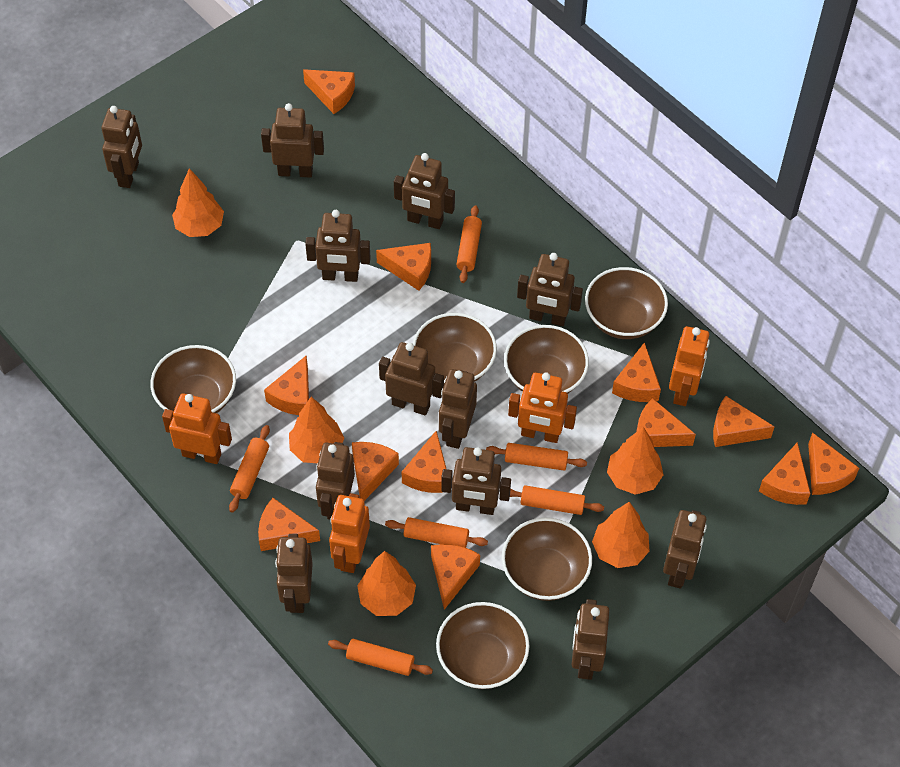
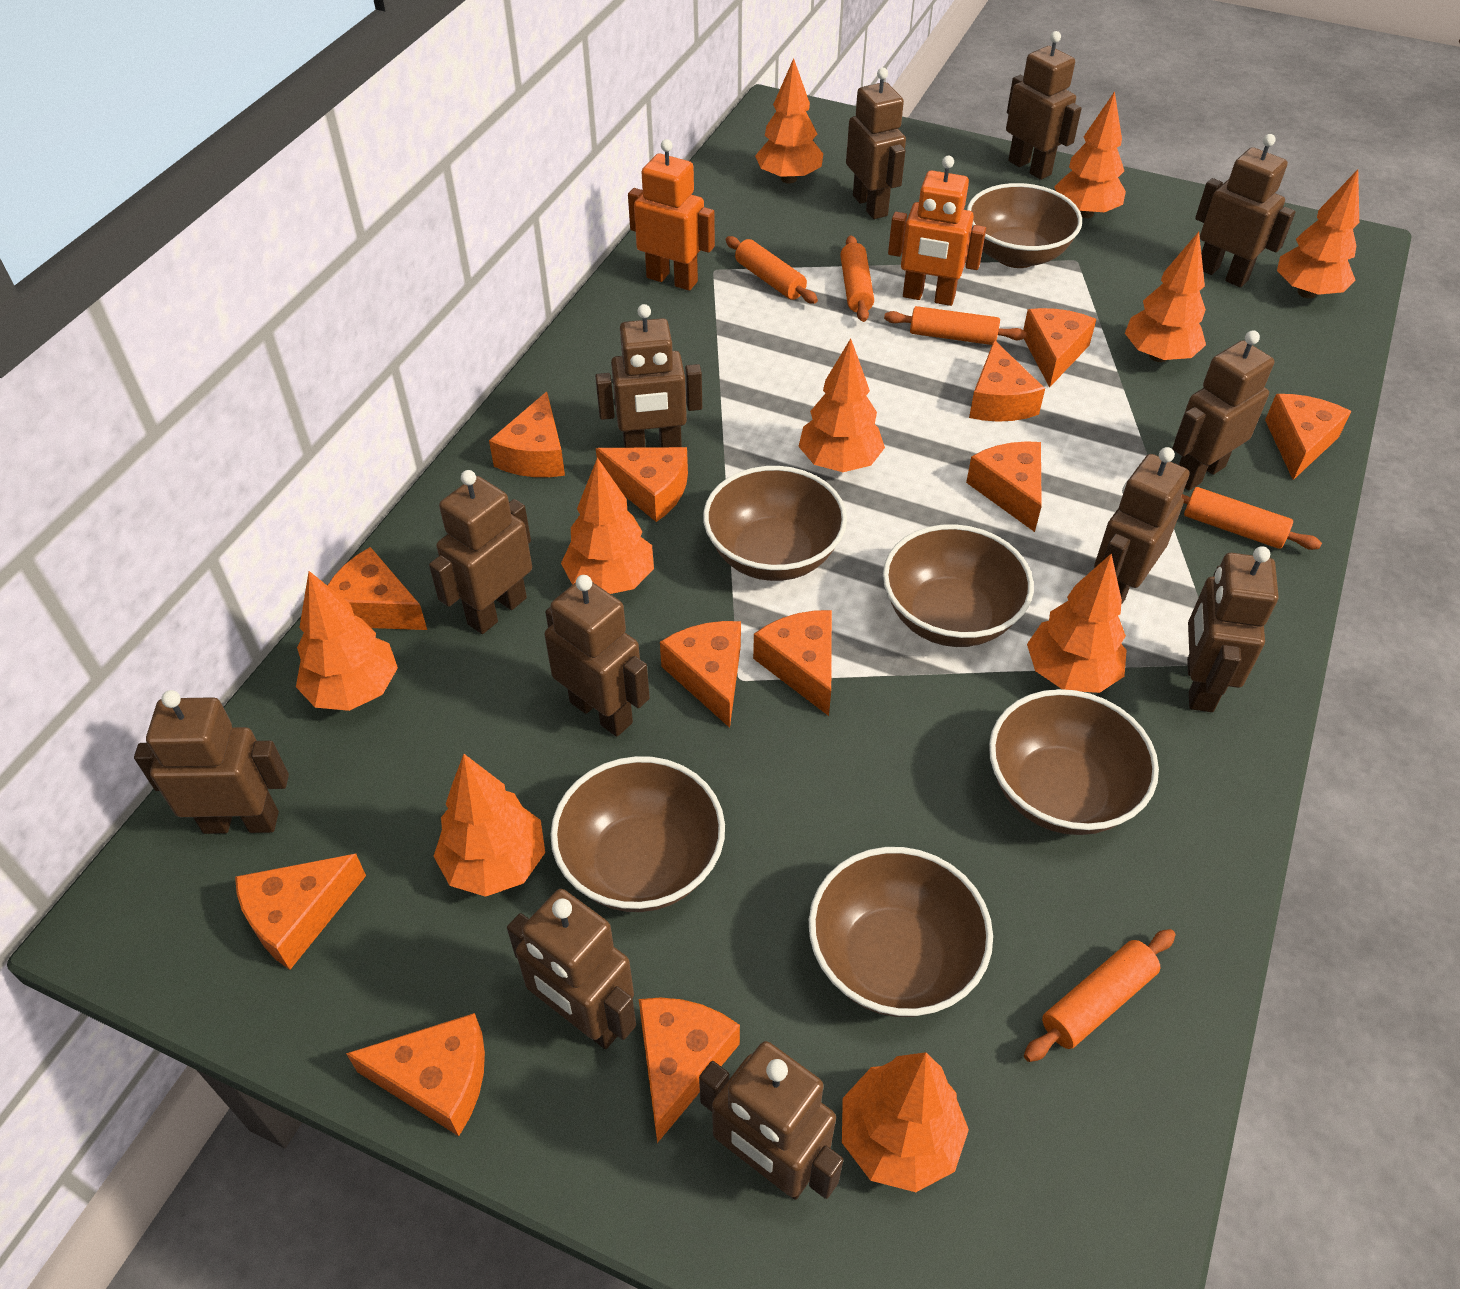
orange robot: [162,393,232,464] [329,493,370,573] [508,372,577,443] [669,326,710,406] = 4 -> [628,139,715,291] [888,156,986,306] = 2
orange rolling pin: [229,425,270,513] [328,639,433,676] [385,517,488,548] [456,205,482,283] [486,443,587,470] [510,485,604,515] = 6 -> [726,236,818,304] [840,235,874,322] [884,306,1027,345] [1024,929,1176,1062] [1181,487,1322,550] = 5
orange tree: [172,168,224,237] [289,397,344,463] [357,551,416,616] [592,502,649,568] [607,427,663,495] = 5 -> [296,571,398,711] [434,754,545,897] [561,457,654,594] [755,58,823,183] [798,338,885,472] [842,1052,969,1192] [1027,554,1127,693] [1054,91,1126,218] [1125,232,1206,362] [1277,170,1359,298] = 10

